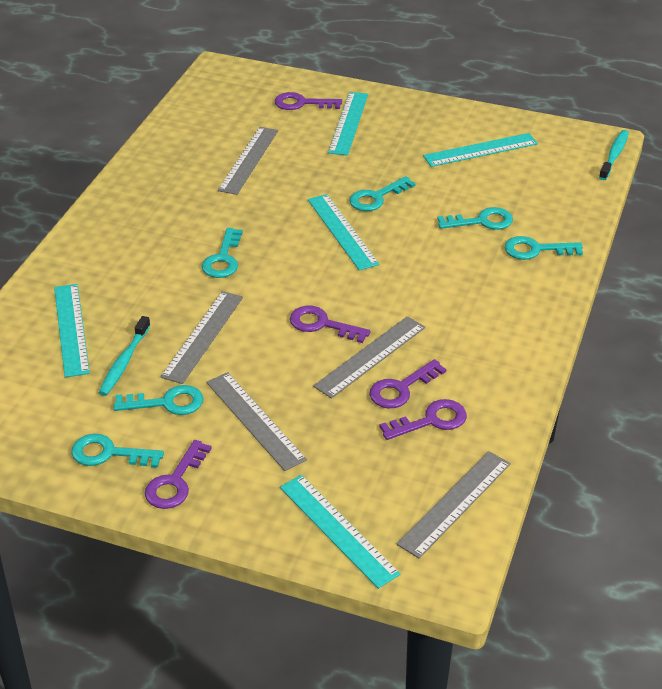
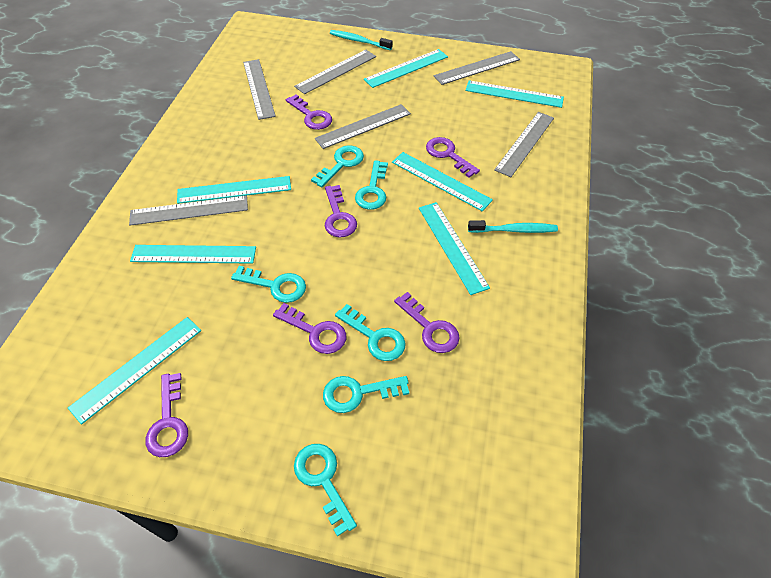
grey ruler: [160,291,243,384] [206,372,307,471] [218,127,278,195] [313,316,425,399] [397,451,511,559] = 5 -> [129,195,248,226] [243,59,276,120] [294,50,376,94] [315,104,411,149] [434,51,520,85] [494,112,554,177] = 6
purple key: [145,440,212,509] [275,92,342,110] [290,306,370,343] [369,359,446,408] [380,399,467,440] = 5 -> [145,373,188,457] [273,303,346,354] [286,94,332,130] [325,185,357,238] [394,292,460,353] [426,137,480,178] = 6
turquoise ruler: [54,284,90,378] [280,475,400,589] [308,194,380,271] [328,92,368,156] [423,133,538,167] = 5 -> [68,317,201,425] [130,245,256,264] [177,176,291,204] [364,49,448,88] [392,152,493,211] [419,202,490,295] [466,80,564,108] = 7

